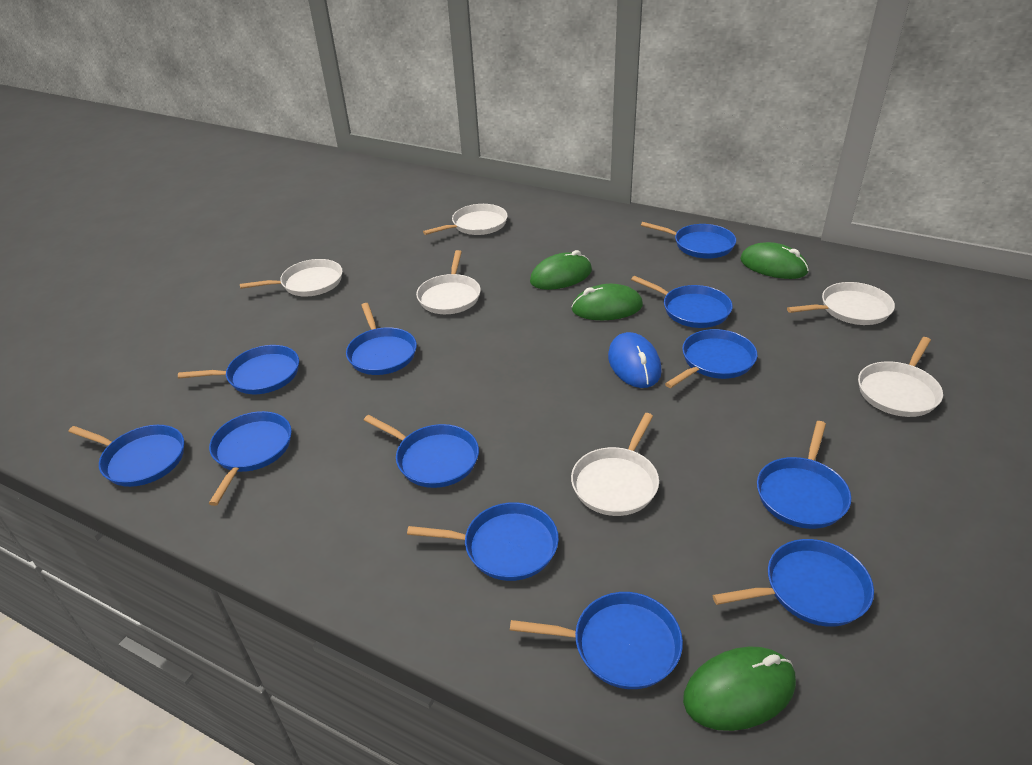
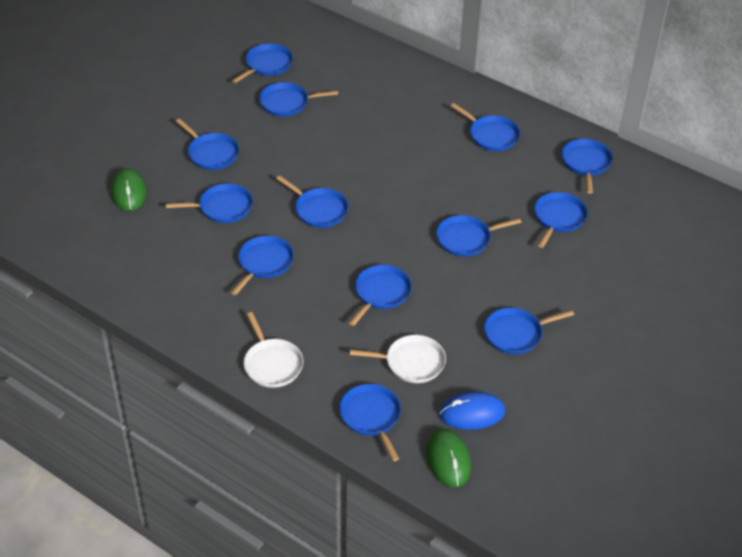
blue pan: [68,425,184,487] [178,345,299,394] [209,411,292,506] [346,303,417,375] [364,415,479,488] [407,502,559,581] [510,592,683,689] [631,276,733,328] [641,222,736,259] [665,329,757,388] [713,539,874,627] [757,421,851,529] = 12 -> [166,183,253,223] [176,119,239,170] [231,236,294,295] [232,43,293,83] [259,82,338,116] [276,176,349,228] [339,384,401,461] [349,265,412,326] [436,215,521,256] [451,103,520,151] [484,308,574,354] [534,192,588,248] [562,139,613,194] = 13
green mouse: [530,250,592,290] [571,284,643,320] [683,646,796,731] [740,242,809,279] = 4 -> [111,168,147,211] [426,429,471,487] = 2
white pan: [240,259,343,297] [416,250,481,314] [423,204,508,235] [571,413,659,516] [787,282,895,325] [858,337,943,417] = 6 -> [244,312,303,388] [350,335,446,383] = 2

